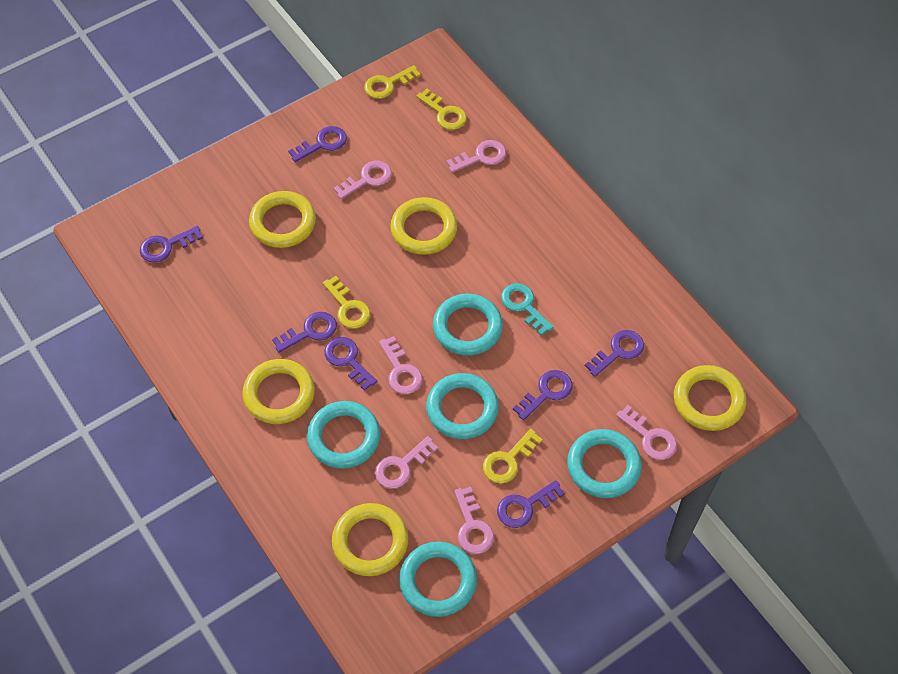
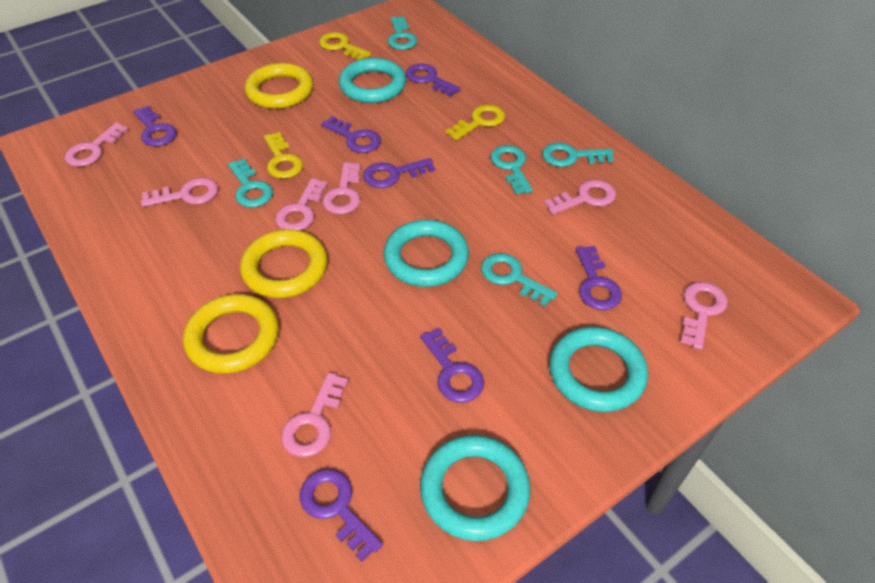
pink key: [333,161,392,199] [375,436,438,489] [379,336,422,394] [447,140,506,173] [454,487,494,554] [616,405,677,460] = 6 -> [65,123,129,167] [141,178,218,207] [275,178,328,230] [281,372,348,457] [322,162,361,214] [544,179,616,214] [680,282,728,350] = 7
turquoise key: [501,283,553,336] = 1 -> [228,158,273,207] [388,16,418,50] [481,253,558,307] [491,145,533,195] [542,143,614,167] = 5
turquoise ring: [307,401,380,469] [399,542,477,617] [426,373,499,439] [433,294,503,356] [567,429,642,498] = 5 -> [339,58,406,103] [383,220,469,287] [420,435,530,541] [549,327,648,412] = 4
yellow key: [323,276,370,329] [364,65,421,99] [416,89,467,130] [483,429,542,484] = 4 -> [264,132,303,179] [319,32,371,60] [446,105,505,141] = 3
yellow ring: [242,359,315,424] [249,191,316,248] [332,503,409,576] [390,197,457,255] [674,365,746,431] = 5 -> [183,294,279,374] [240,229,328,298] [245,63,313,109] = 3

